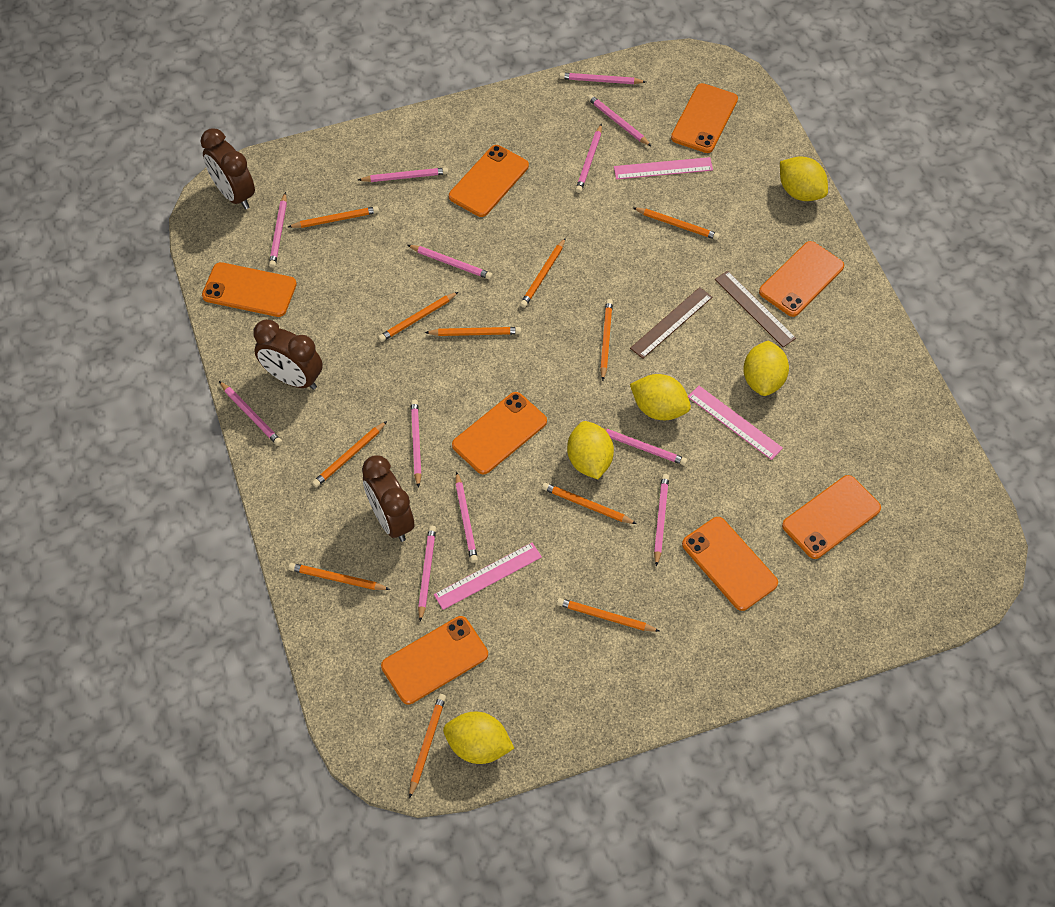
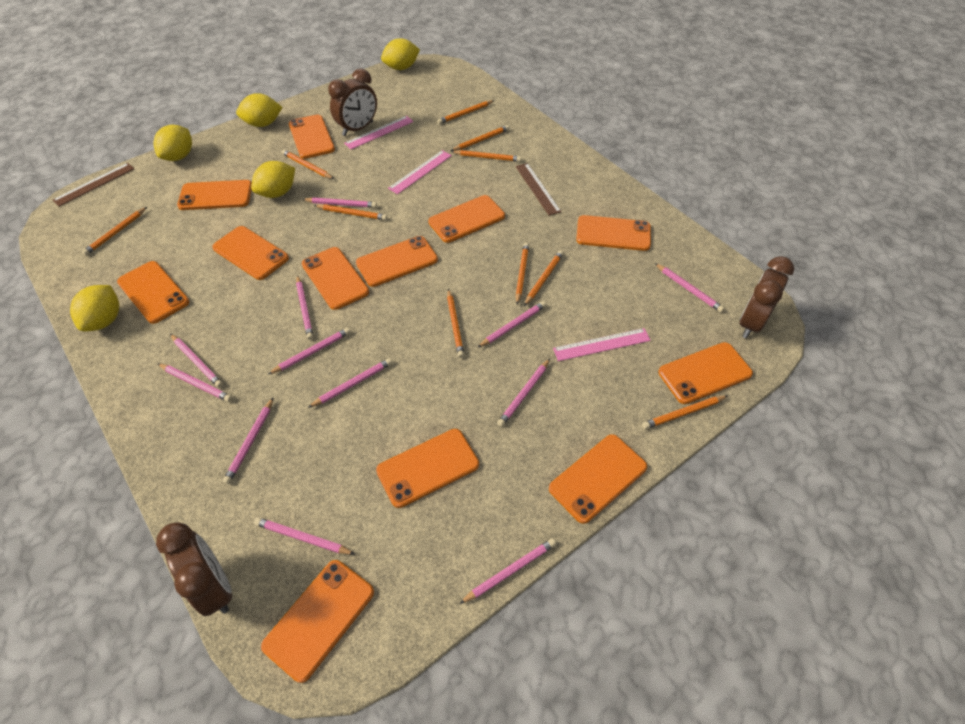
orange pencil: [288,206,379,228] [289,563,390,590] [312,421,387,487] [378,292,458,342] [409,694,446,799] [425,327,521,336] [520,238,566,308] [542,483,637,524] [557,598,660,632] [600,299,613,381] [632,207,720,240] = 11 -> [82,207,147,256] [282,149,334,179] [314,204,387,220] [437,100,494,124] [447,289,464,358] [451,125,509,151] [451,150,521,162] [515,243,529,305] [524,250,564,306] [642,396,727,429] = 10
orange phone: [202,262,297,317] [381,616,488,704] [449,145,529,217] [452,392,547,475] [671,83,738,153] [682,517,778,611] [759,241,844,317] [782,475,881,559] = 8 -> [117,261,190,324] [177,180,252,210] [212,226,289,280] [261,560,374,683] [289,114,335,159] [302,247,369,310] [356,236,438,287] [376,429,479,508] [428,195,505,243] [549,434,647,524] [576,215,651,251] [658,342,753,404] = 12

